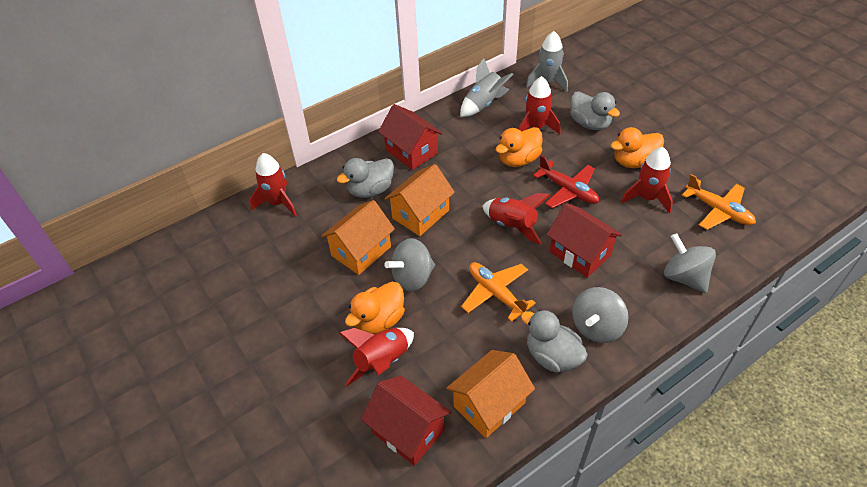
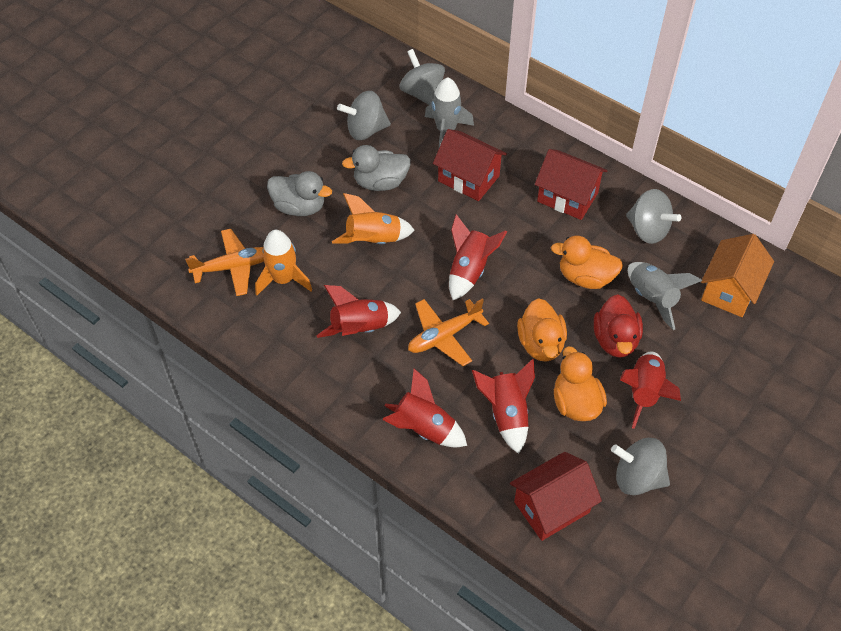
grey duck: [337,158,394,198] [521,309,588,373] [570,92,620,130] = 3 -> [267,171,332,216] [342,145,411,191] = 2
grey spinning top: [384,238,435,292] [572,287,629,343] [664,233,716,293] = 3 -> [337,91,391,140] [399,49,445,105] [611,438,670,495] [626,189,681,244] = 4
orange house: [321,200,395,275] [384,164,455,236] [446,350,535,438] = 3 -> [701,234,774,317] = 1
orange rocket: none = 0 -> [255,230,312,295] [332,193,415,244] = 2
red duck: none = 0 -> [594,294,643,358] = 1
red plane: [533,155,599,208] = 1 -> none = 0

